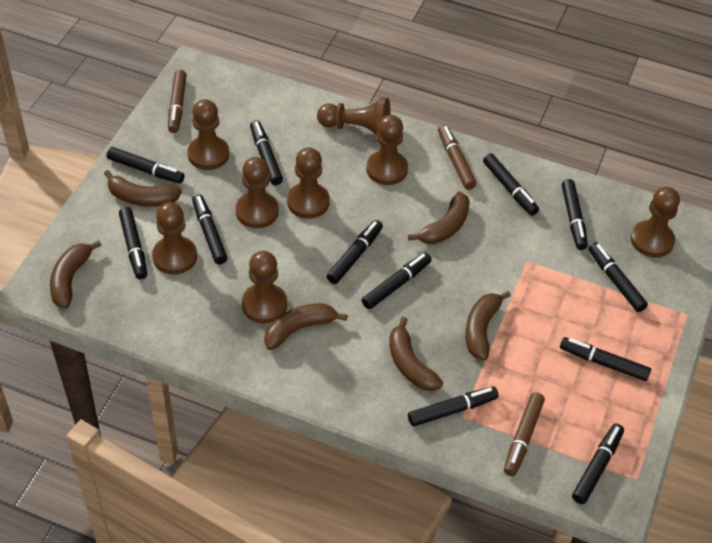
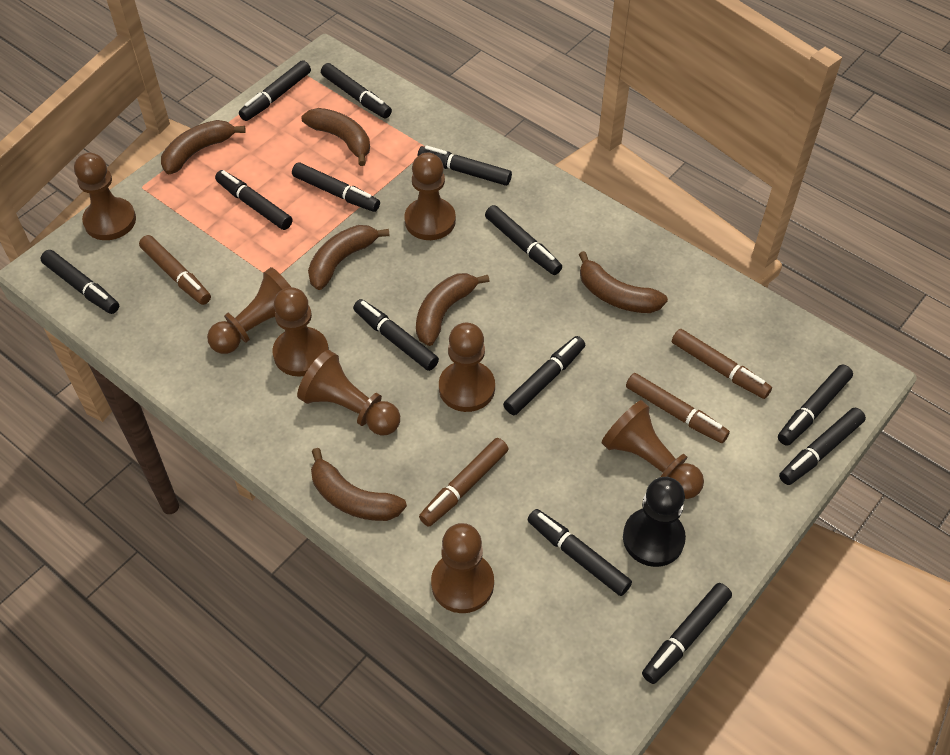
black marker: [107,147,184,184] [119,207,147,279] [192,194,228,264] [250,120,283,185] [326,220,383,284] [362,253,431,309] [408,387,499,426] [483,153,539,216] [560,337,651,381] [562,179,588,250] [572,424,624,504] [588,242,648,312] = 12 -> [40,250,119,314] [215,170,292,230] [239,60,311,121] [292,162,380,212] [321,63,392,118] [353,299,439,371] [418,145,512,186] [485,205,562,275] [503,336,585,415] [528,509,632,596] [642,583,732,684] [778,364,853,446] [779,407,866,485] = 13
black pawn: none = 0 -> [623,477,686,567] = 1
brown marker: [168,70,187,133] [438,125,476,190] [504,392,545,476] = 3 -> [139,235,211,305] [419,438,508,527] [626,373,730,443] [672,329,772,399] = 4

